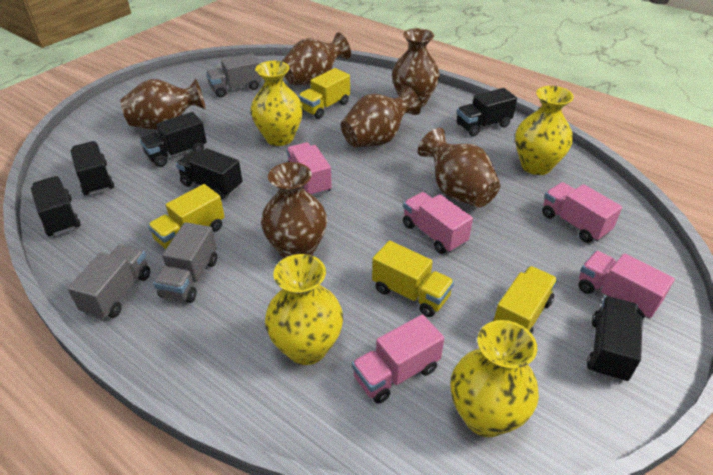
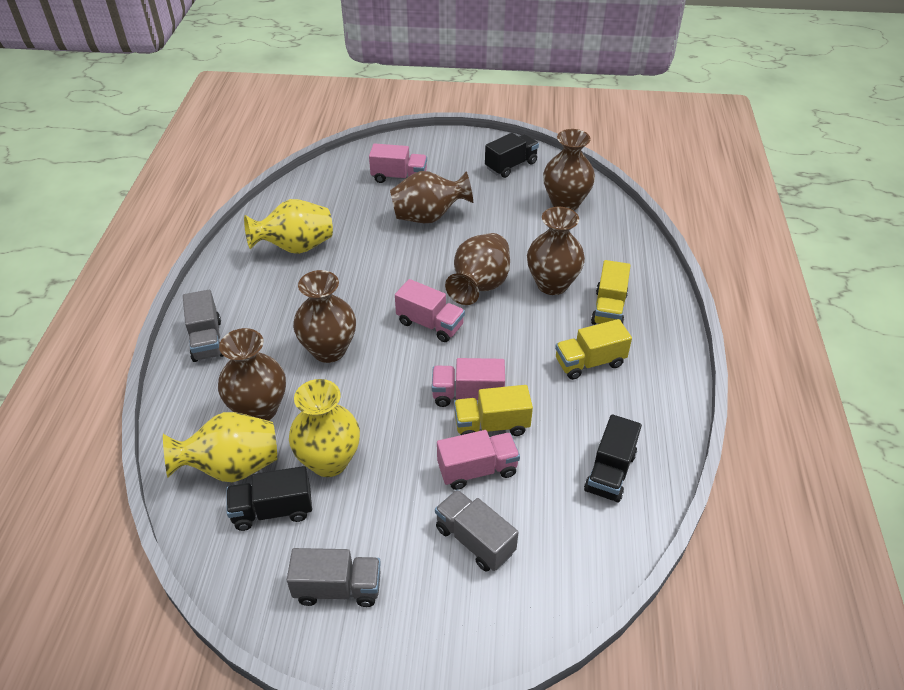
black truck: [31,176,81,236] [70,141,114,195] [140,112,207,167] [176,148,242,200] [456,88,517,136] [587,296,643,383] = 6 -> [227,466,312,531] [485,133,539,178] [584,414,642,503] = 3
pink truck: [286,142,332,197] [352,315,444,404] [403,192,473,254] [542,182,622,243] [578,251,675,319] = 5 -> [369,143,427,183] [395,279,465,342] [432,358,505,407] [437,430,520,490] = 4
yellow truck: [148,184,225,249] [298,68,350,119] [372,241,454,317] [493,266,558,335] = 4 -> [454,385,533,436] [555,319,632,380] [591,260,631,325] = 3
yellow vase: [251,61,303,146] [265,254,343,365] [451,320,539,437] [515,86,574,175] = 4 -> [163,412,277,482] [244,199,333,254] [289,379,360,477] = 3

